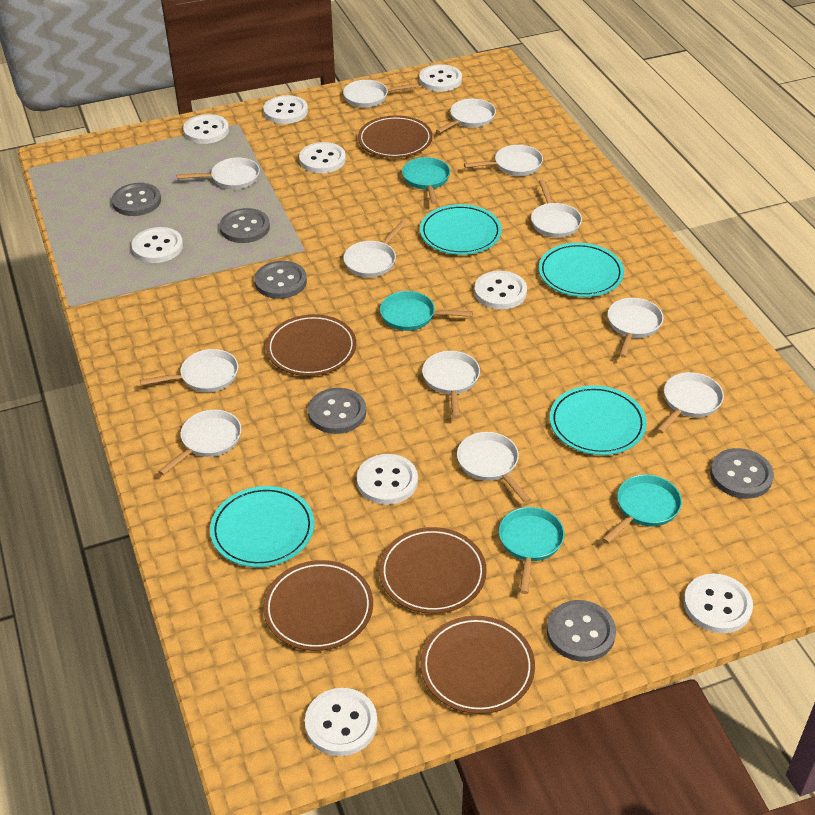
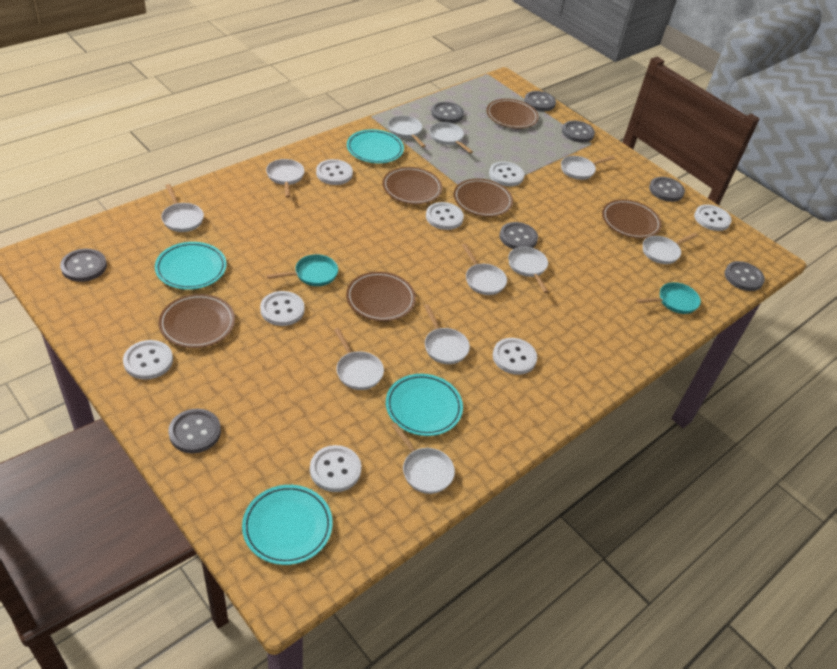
brown plate: [263,560,373,651] [266,314,356,376] [358,115,433,158] [379,527,487,614] [420,616,535,714] = 5 -> [159,294,235,348] [346,272,416,321] [383,167,442,204] [454,179,513,217] [486,99,539,129] [602,199,662,239] = 6
grey button: [112,183,161,216] [220,208,270,243] [254,261,307,299] [308,388,366,434] [547,600,616,662] [710,448,774,499] = 6 -> [60,249,107,282] [168,409,221,453] [431,102,464,123] [500,222,538,249] [524,91,556,111] [562,121,595,143] [649,177,685,202] [725,261,765,291] = 8
turquoise pan: [380,291,473,331] [402,157,450,204] [499,507,564,594] [602,474,682,544] = 4 -> [266,254,338,286] [636,282,701,314] = 2
white button: [132,227,183,263] [183,114,229,144] [263,95,308,124] [299,142,346,173] [305,688,377,756] [357,454,418,505] [419,64,462,92] [474,271,527,309] [684,574,753,633] = 9 -> [123,340,173,380] [260,291,305,326] [310,445,361,492] [316,159,353,185] [426,202,464,230] [489,162,524,186] [493,338,537,375] [694,205,731,231] = 8
white pan: [140,349,238,392] [158,410,241,475] [177,157,260,189] [343,80,419,108] [343,221,407,277] [422,351,480,419] [436,99,496,133] [457,432,531,503] [464,145,543,176] [531,179,582,238] [607,298,663,358] [657,372,724,434] = 12 -> [161,184,204,232] [266,159,305,198] [334,328,384,390] [388,116,426,148] [392,423,455,494] [424,304,470,364] [430,122,473,153] [462,243,507,295] [508,247,549,293] [561,156,615,180] [643,233,698,264] = 11

